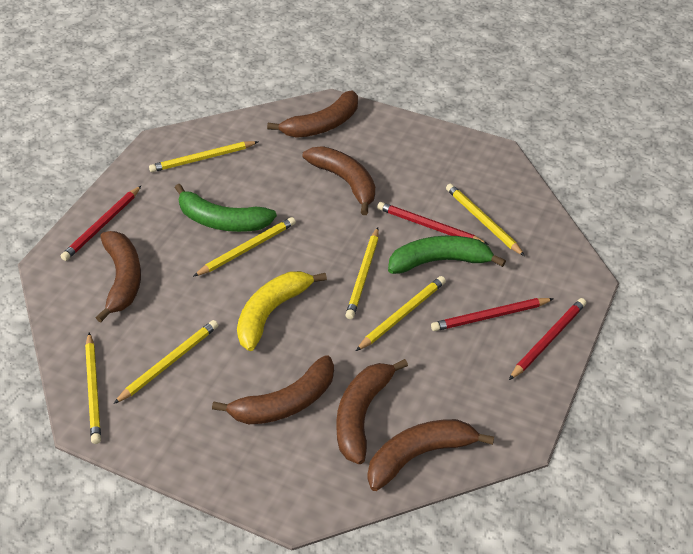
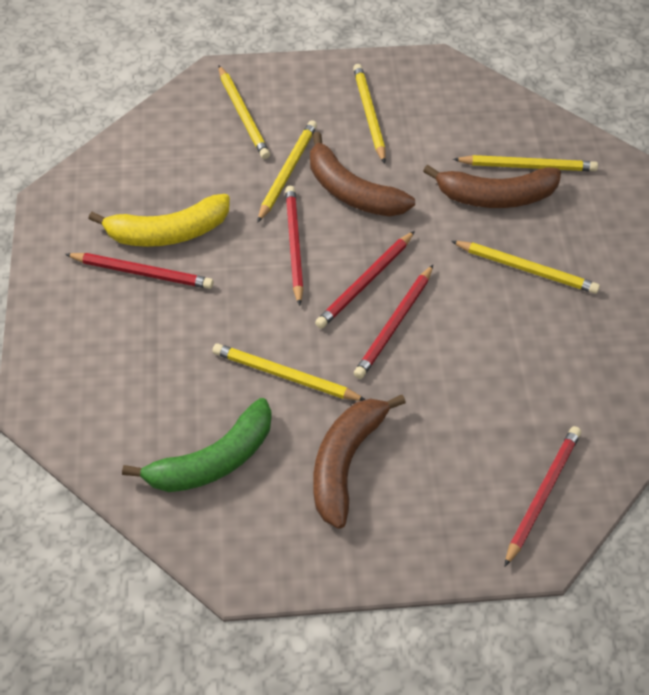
brown banana: [96,231,141,322] [212,355,334,424] [267,90,358,138] [303,146,375,215] [336,359,408,464] [367,419,494,491] = 6 -> [310,132,415,216] [314,395,406,529] [423,165,561,208] = 3
green banana: [175,184,277,232] [388,236,506,274] = 2 -> [122,398,272,492] = 1
red pencil: [61,186,141,261] [377,202,489,245] [431,298,554,331] [509,298,586,380] = 4 -> [65,253,213,289] [285,186,304,306] [315,231,415,329] [354,265,433,379] [504,426,581,567] = 5
yellow pencil: [85,333,101,444] [114,320,218,404] [149,141,259,172] [193,217,296,277] [345,227,379,319] [356,276,446,351] [446,184,525,256] = 7 -> [212,343,366,401] [219,66,270,159] [257,120,317,223] [353,64,386,164] [451,241,600,294] [453,155,598,171] = 6

